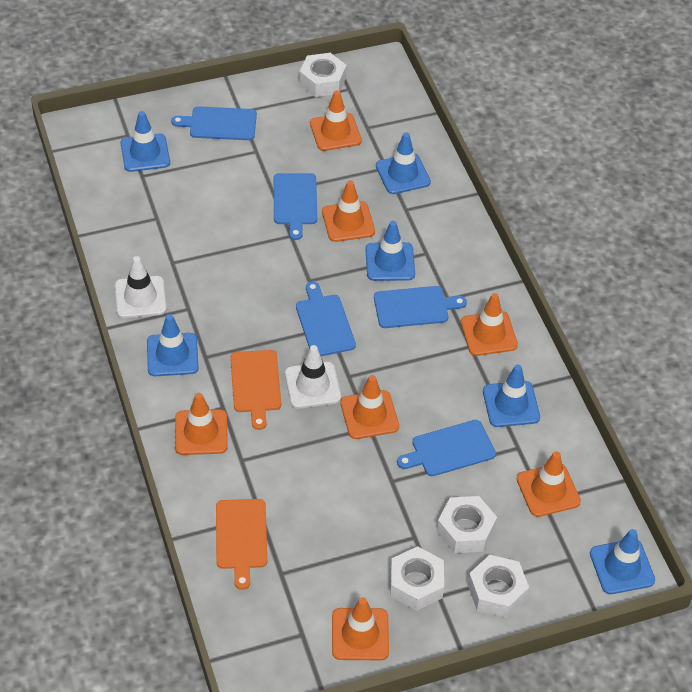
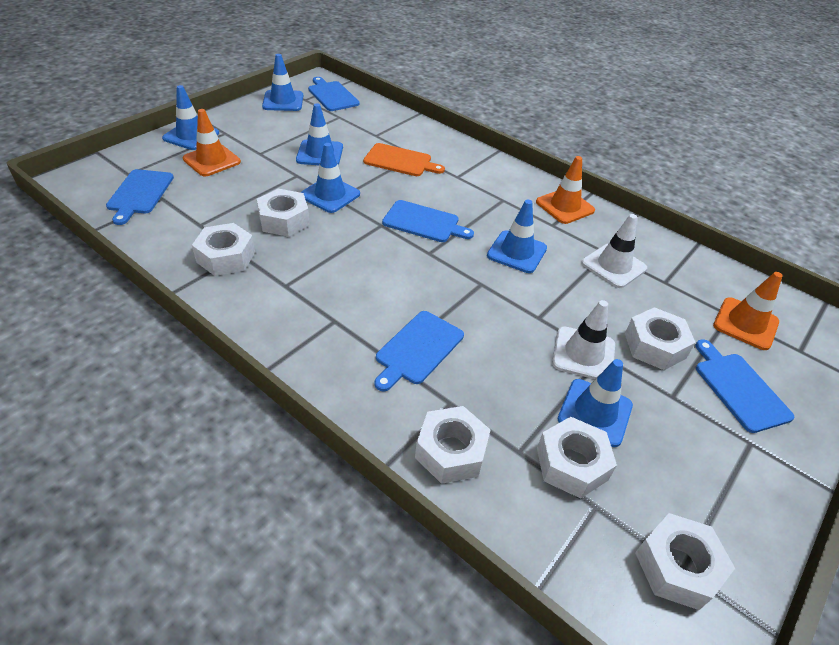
orange cutting board: [216,499,267,590] [230,350,281,430] = 2 -> [363,143,445,176] = 1
orange traffic cone: [175,393,228,455] [310,90,362,151] [322,180,375,242] [332,597,389,660] [340,375,399,439] [461,293,518,356] [516,451,581,517] = 7 -> [183,109,241,176] [536,156,595,224] [713,272,783,350] = 3
white nut: [299,53,347,97] [390,546,444,611] [437,496,497,553] [467,555,529,618] = 4 -> [192,223,255,276] [257,189,310,237] [415,406,491,484] [537,417,617,499] [625,307,696,370] [635,513,735,610] = 6

